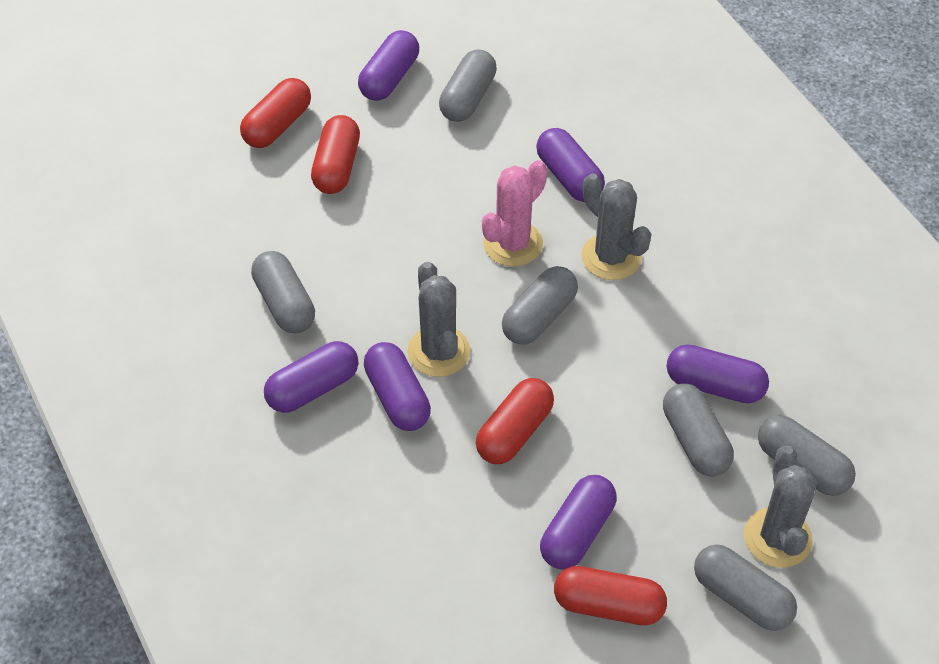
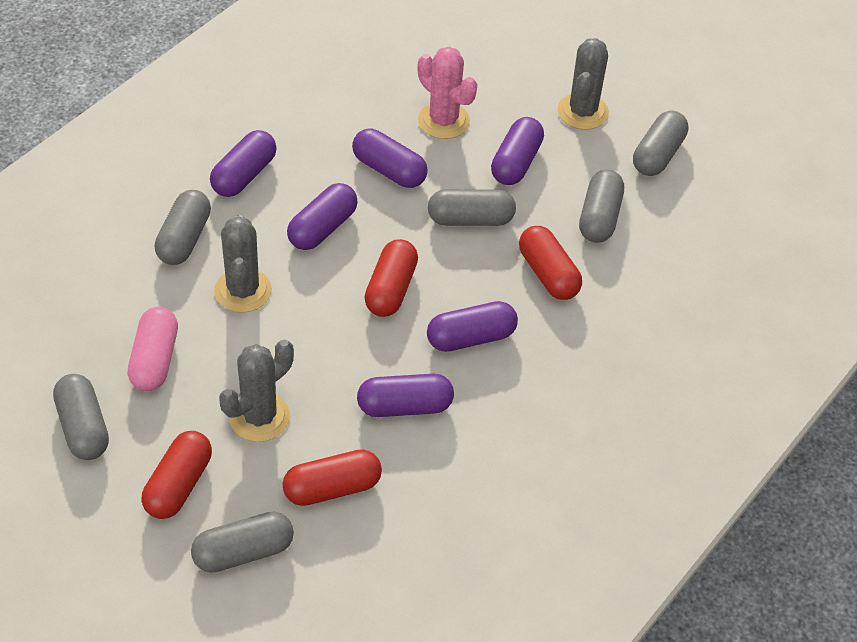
pink capsule: none = 0 -> [127,307,178,391] = 1

